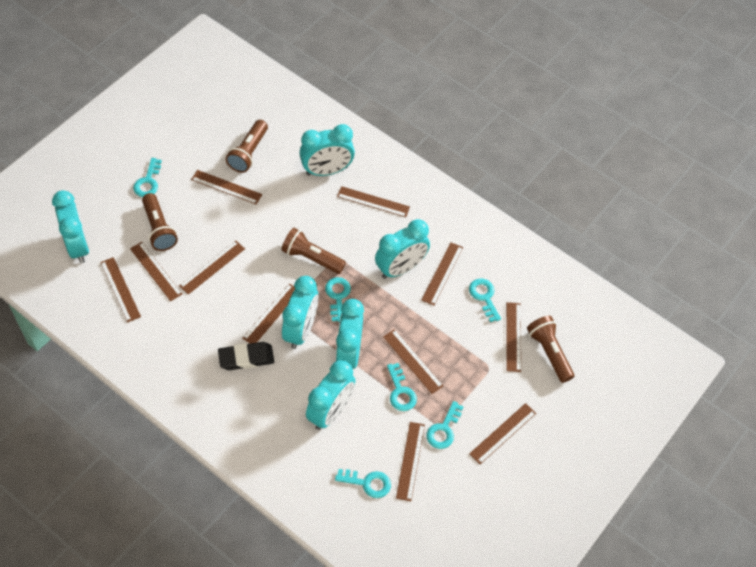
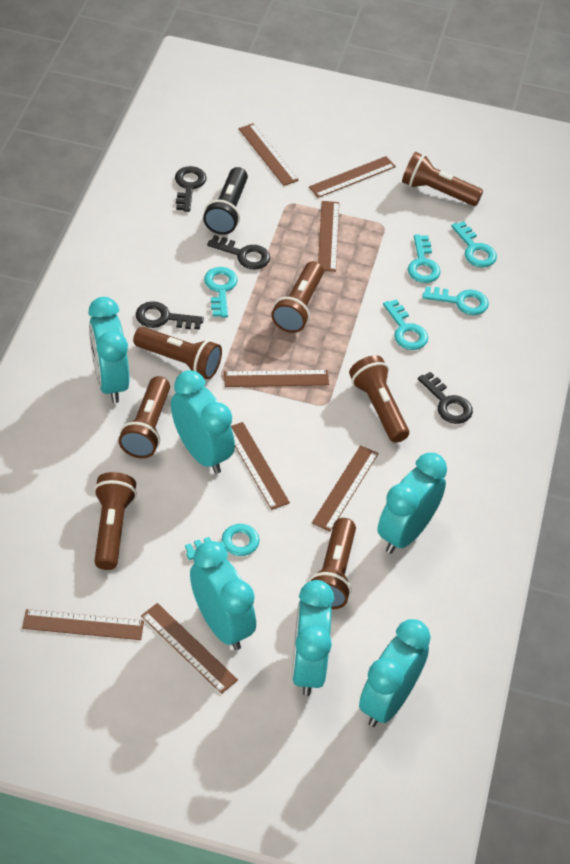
black eraser: [218,342,274,370] = 1 -> none = 0
black flashlight: none = 0 -> [203,167,248,235] = 1
black key: none = 0 -> [136,301,204,330] [175,166,206,212] [207,235,270,269] [418,372,473,424] = 4
brown flashlight: [142,193,178,251] [226,120,268,173] [281,228,346,274] [527,316,574,383] = 4 -> [94,472,137,570] [118,376,170,458] [133,327,222,379] [271,261,324,333] [308,518,356,609] [349,355,409,443] [402,152,483,206] = 7
brown ruler: [100,257,141,323] [130,242,182,301] [179,241,245,295] [191,170,262,205] [242,283,295,344] [337,186,410,217] [383,329,443,394] [396,422,425,501] [421,243,463,306] [469,403,536,464] [506,302,521,372] = 11 -> [22,609,144,640] [141,603,238,694] [224,370,329,387] [231,422,290,510] [239,123,299,186] [309,156,396,198] [312,445,379,532] [318,201,339,272] = 8

